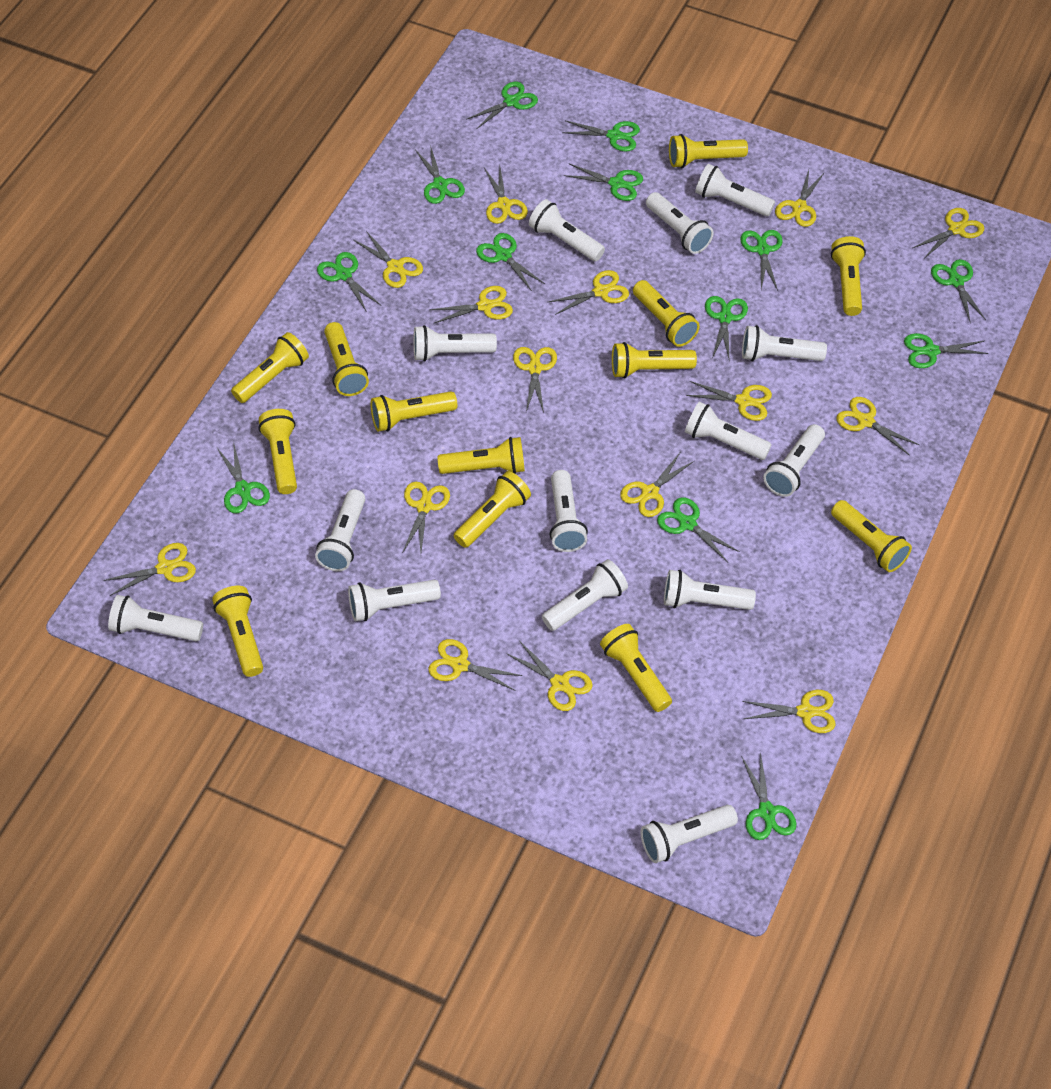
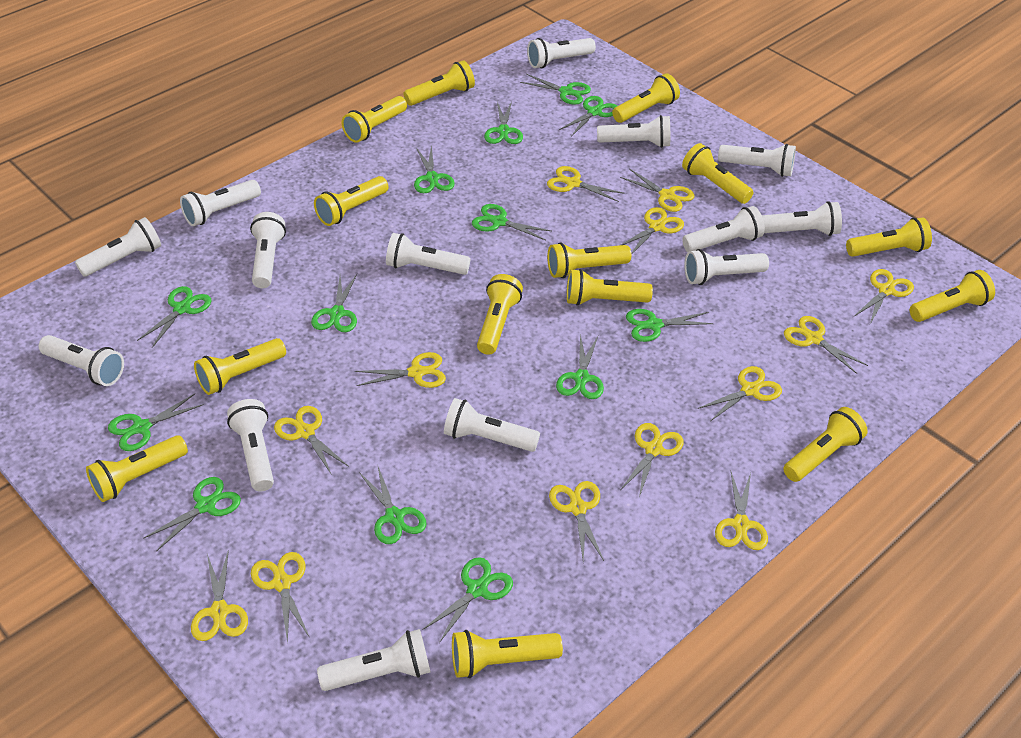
yellow flashlight: [212,586,263,677] [231,332,309,403] [258,409,297,494] [324,322,369,396] [371,391,457,432] [437,437,525,474] [454,471,531,548] [600,624,672,712] [612,342,697,378] [633,280,700,347] [669,134,748,168] [831,236,866,316] [831,500,912,572] = 13 -> [86,435,188,502] [194,338,286,395] [314,176,388,226] [342,96,407,143] [403,60,475,106] [452,630,563,678] [477,274,523,355] [547,242,631,278] [567,269,653,306] [612,73,680,123] [682,143,754,204] [783,407,868,482] [846,217,932,257] [910,270,995,322] = 14
yellow scissors: [104,543,196,596] [354,231,423,288] [403,482,450,553] [428,639,522,691] [429,286,513,324] [484,166,528,224] [506,641,593,711] [513,347,557,413] [549,270,629,315] [620,453,694,517] [686,381,772,421] [742,690,835,733] [775,170,825,227] [836,397,919,456] [912,208,984,258] = 15 -> [191,550,248,641] [251,552,310,644] [274,406,349,475] [355,352,446,388] [547,166,625,202] [549,481,604,562] [620,169,695,212] [621,207,684,255] [621,423,684,497] [698,366,782,421] [715,472,768,550] [784,316,868,374] [854,269,914,324] = 13

